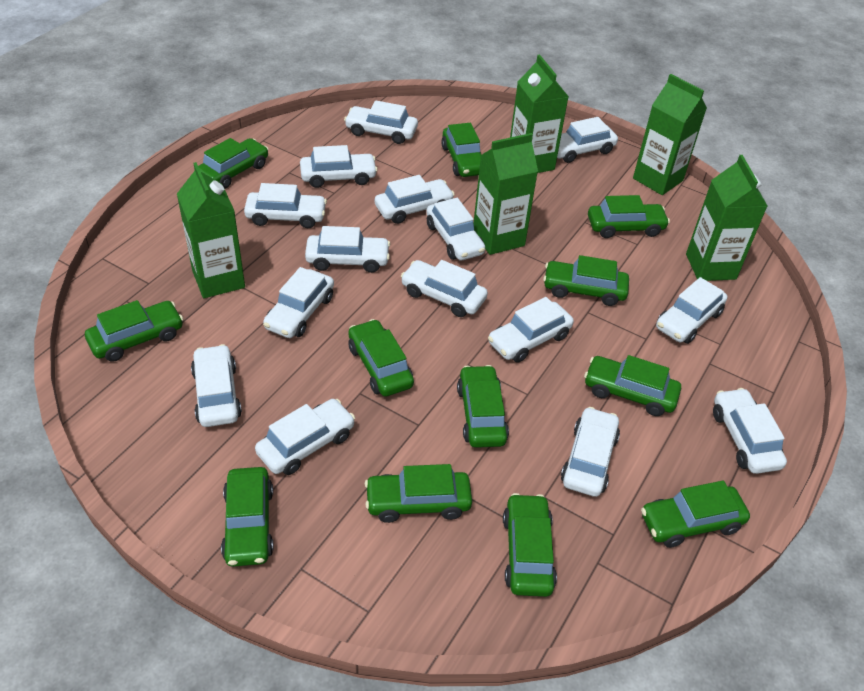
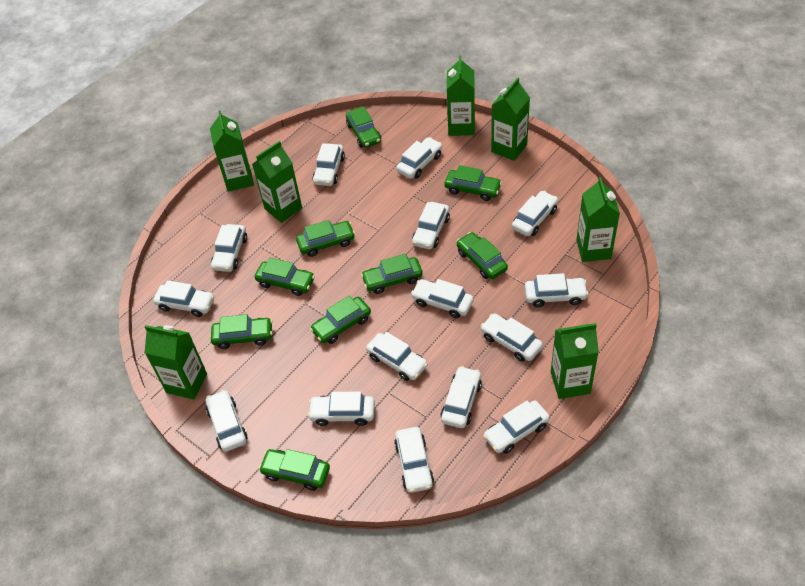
green car: [85,300,183,362] [198,138,269,189] [221,467,274,567] [348,319,414,397] [365,464,472,523] [441,123,482,177] [457,365,509,448] [503,493,557,597] [543,255,629,306] [584,355,681,416] [588,195,670,238] [641,481,750,548] = 12 -> [211,314,273,349] [255,258,315,296] [259,449,330,491] [296,220,355,257] [310,296,371,344] [346,106,381,148] [361,254,423,294] [444,165,502,201] [456,232,508,279] = 9
green carton: [177,162,245,298] [474,133,538,255] [510,55,569,173] [633,74,707,195] [686,155,767,281] = 5 -> [144,325,207,399] [210,110,254,192] [252,141,302,223] [447,56,475,136] [491,78,530,161] [551,323,599,399] [576,177,620,262] = 7

